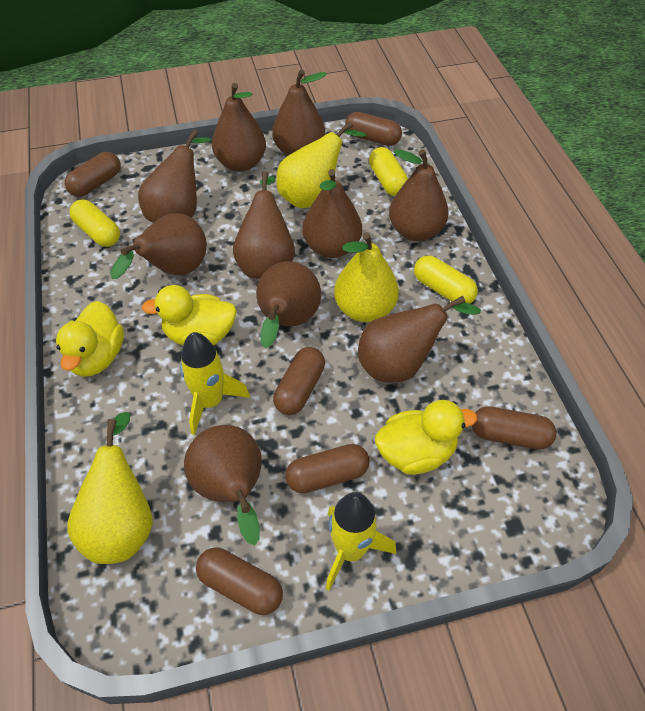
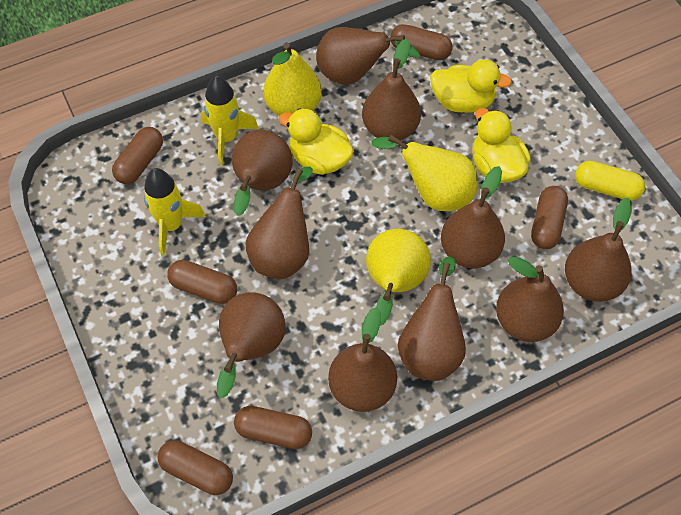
yellow capsule: [69,199,120,247] [369,147,408,196] [414,255,478,304] = 3 -> [575,161,645,201] = 1

